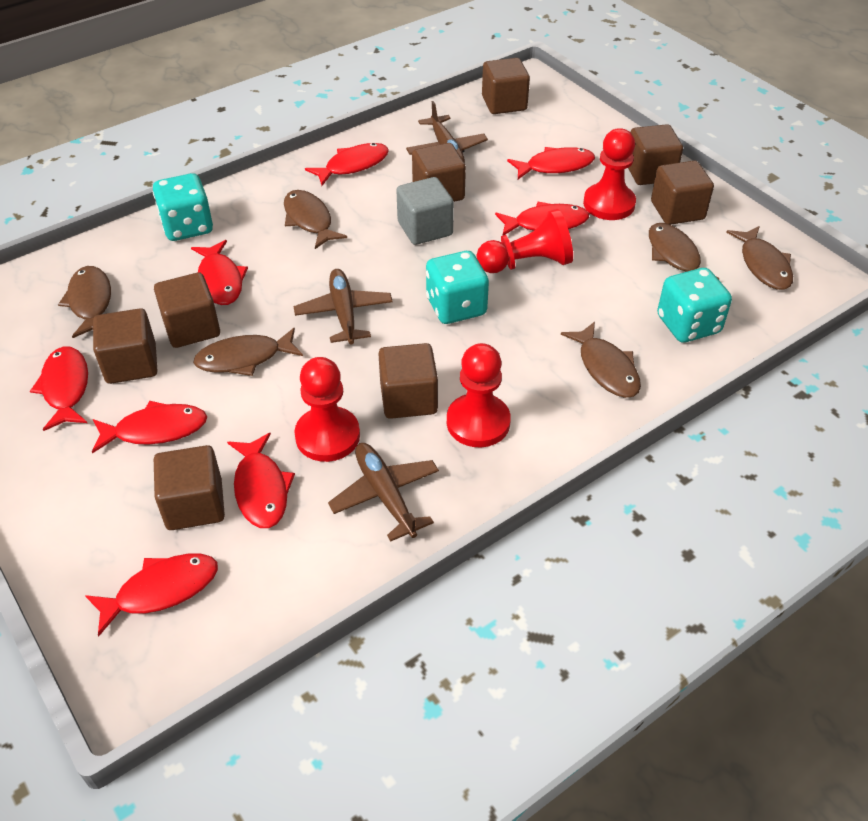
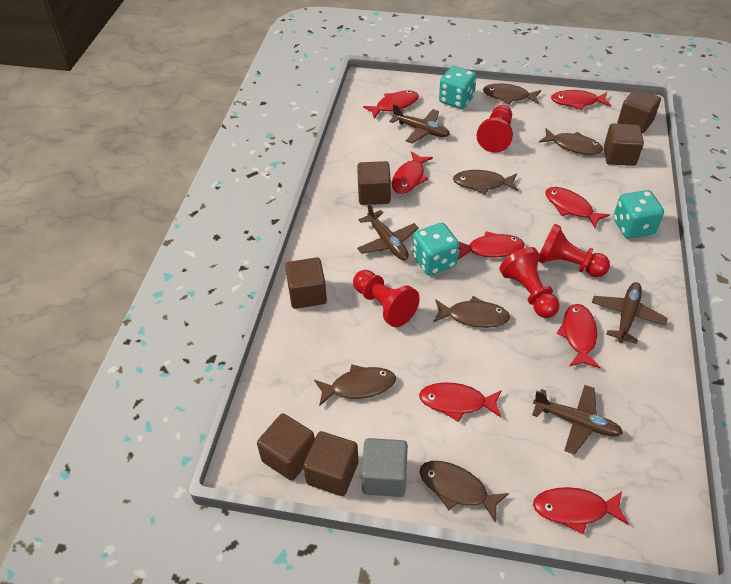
brown cube: [93,308,157,384] [154,272,220,348] [154,445,225,530] [378,343,438,419] [412,143,466,202] [482,58,530,114] [628,124,683,185] [651,161,714,225] = 8 -> [257,413,315,481] [285,257,327,309] [303,431,358,496] [357,161,391,205] [604,123,644,166] [617,89,661,134] = 6
brown plane: [294,269,393,345] [328,443,439,541] [406,101,488,163] = 3 -> [357,203,419,260] [389,104,450,143] [532,385,623,455] [592,282,668,344] = 4

